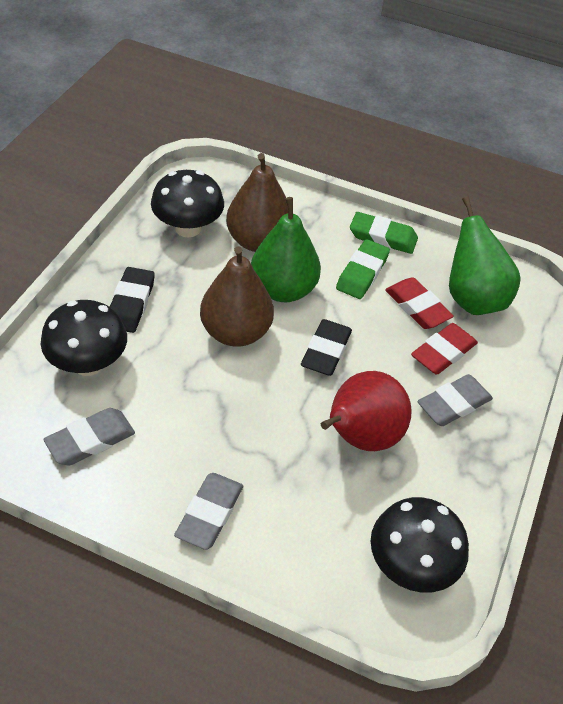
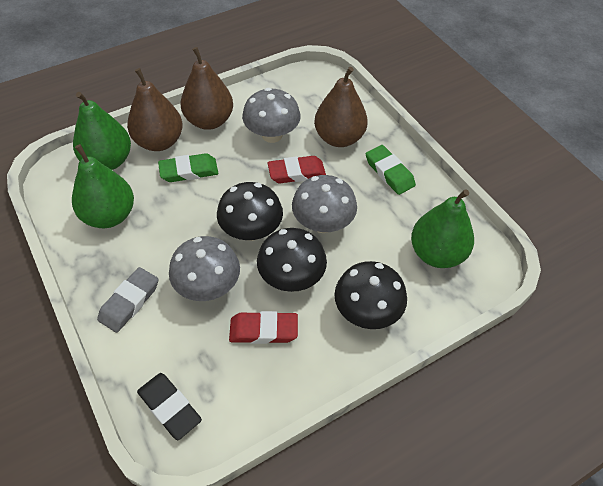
black eraser: [110,267,155,333] [301,319,352,376] = 2 -> [137,373,202,440] = 1
brown pear: [200,246,274,347] [226,153,288,252] = 2 -> [127,68,183,151] [181,47,233,130] [314,67,368,147] = 3
green pear: [251,197,321,302] [449,196,521,315] = 2 -> [72,144,134,228] [73,92,131,170] [411,189,474,268] = 3
grey eraser: [43,408,135,465] [174,473,243,550] [418,374,493,426] = 3 -> [97,267,158,333] = 1
grey mushroom: none = 0 -> [169,236,240,301] [242,88,301,143] [292,175,357,233] = 3
red pear: [321,371,412,451] = 1 -> none = 0

